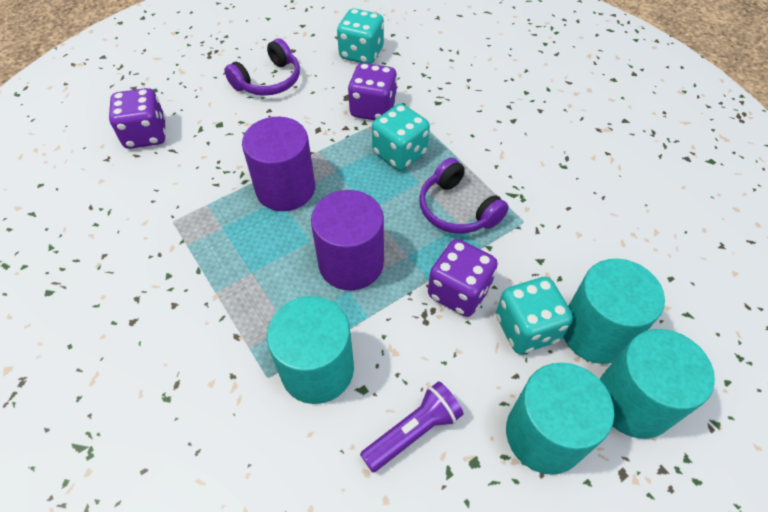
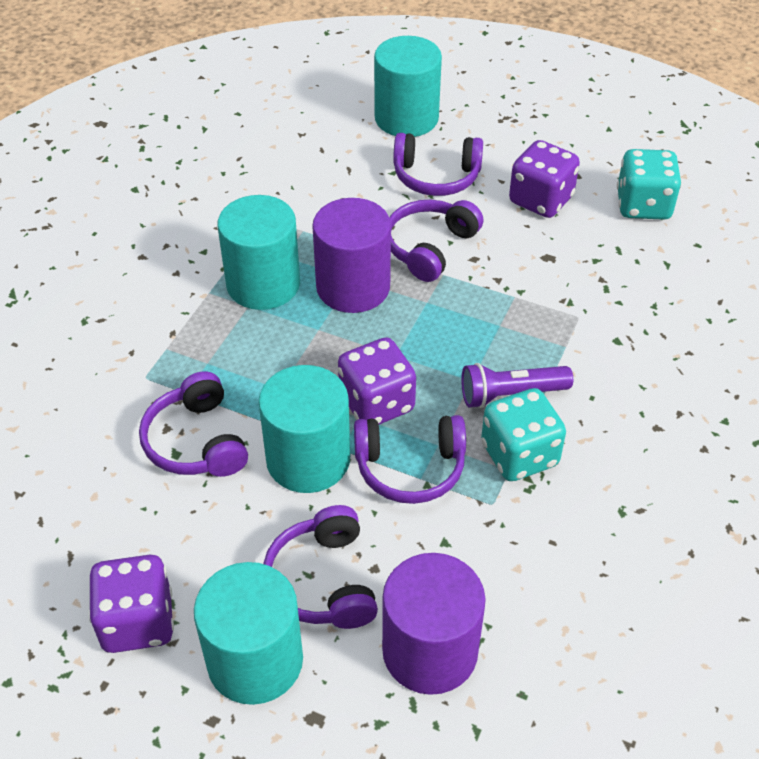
purple headphones: [224,38,300,96] [419,158,509,233] = 2 -> [139,372,248,477] [263,505,378,629] [354,415,466,504] [389,200,483,282] [393,133,483,196] = 5
turquoise dice: [337,8,384,64] [372,104,430,170] [496,277,573,354] = 3 -> [481,388,566,481] [617,149,682,220] = 2

